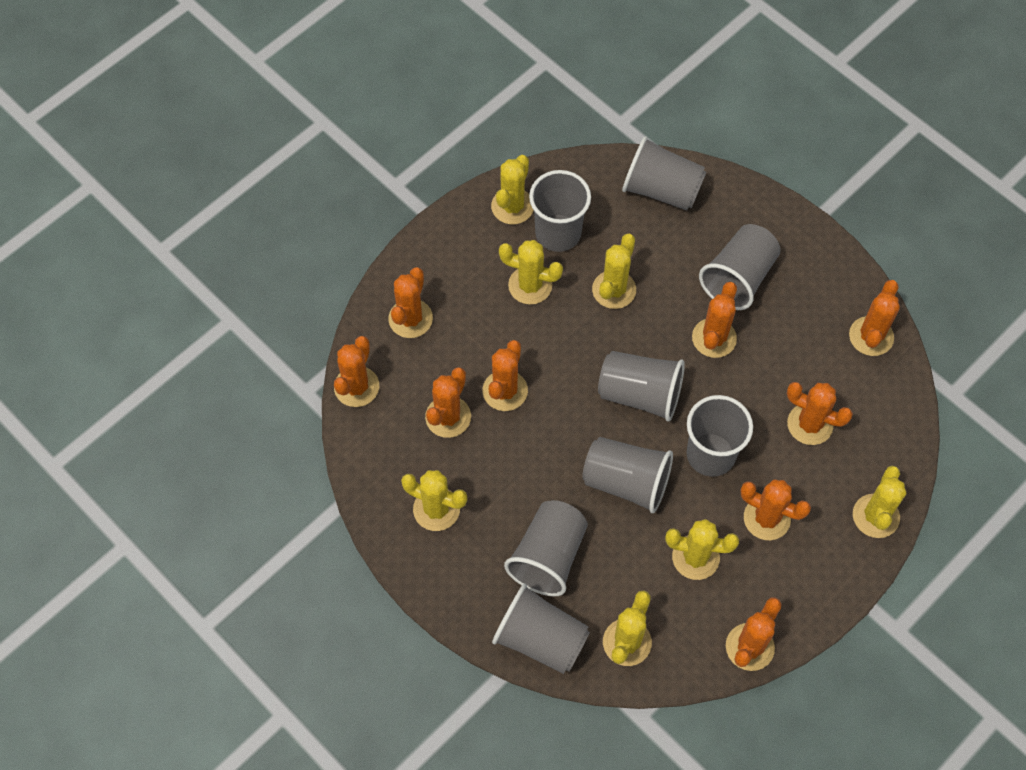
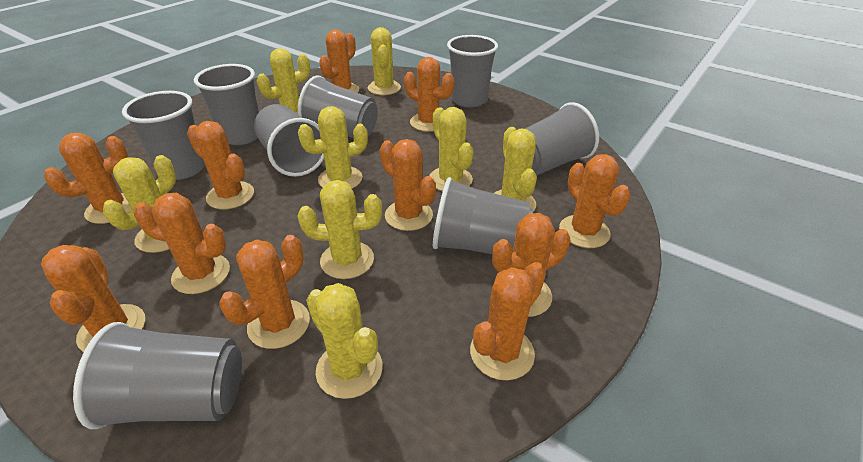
orange cactus: [334,336,379,407] [388,267,433,338] [425,367,471,438] [482,340,528,411] [692,282,737,358] [726,597,782,671] [740,479,811,540] [787,382,853,445] [849,280,900,356] = 9 -> [41,245,145,352] [44,133,132,224] [134,193,230,294] [187,121,254,209] [219,235,310,349] [319,30,359,93] [380,139,436,231] [404,57,454,132] [470,262,546,381] [492,213,570,317] [559,154,631,248] = 11
yellow cactus: [401,470,467,531] [491,155,533,224] [499,240,563,305] [592,234,636,309] [603,590,652,666] [665,519,739,580] [853,466,906,538] = 7 -> [103,155,175,253] [257,48,310,114] [298,106,368,189] [298,180,382,279] [306,283,383,399] [368,27,401,95] [429,107,474,191] [494,127,537,212] = 8

